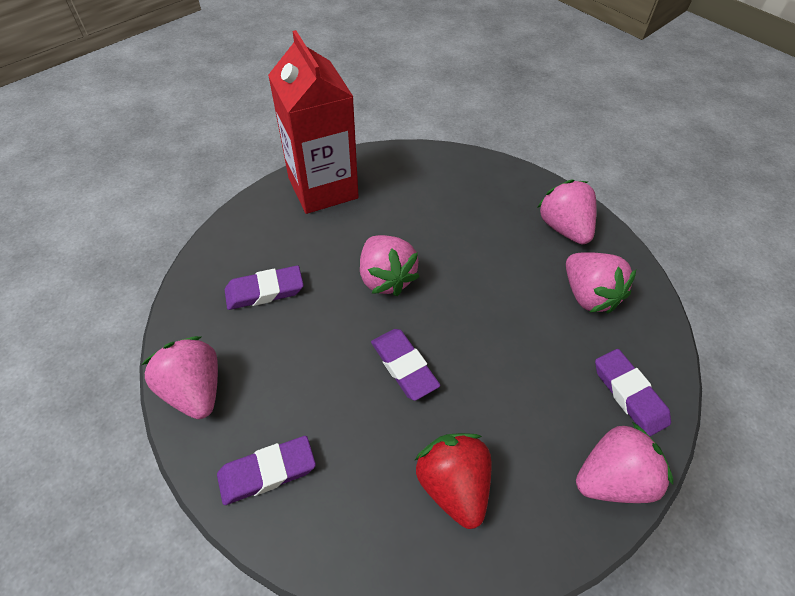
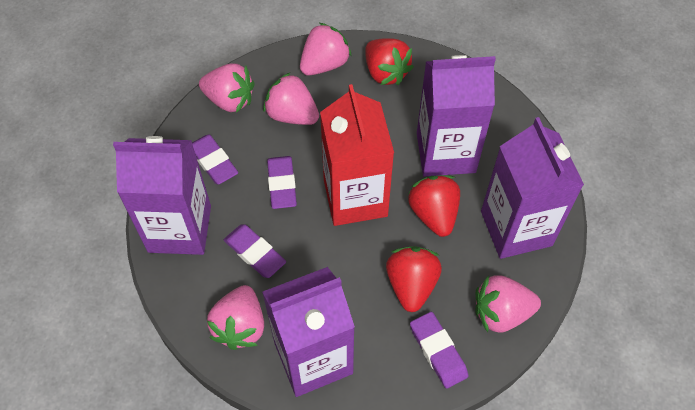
purple carton: none = 0 -> [113,136,211,255] [262,267,355,397] [417,55,496,177] [481,117,584,259] = 4
red strawberry: [414,433,491,529] = 1 -> [365,38,414,85] [386,246,442,312] [408,175,460,237] = 3

